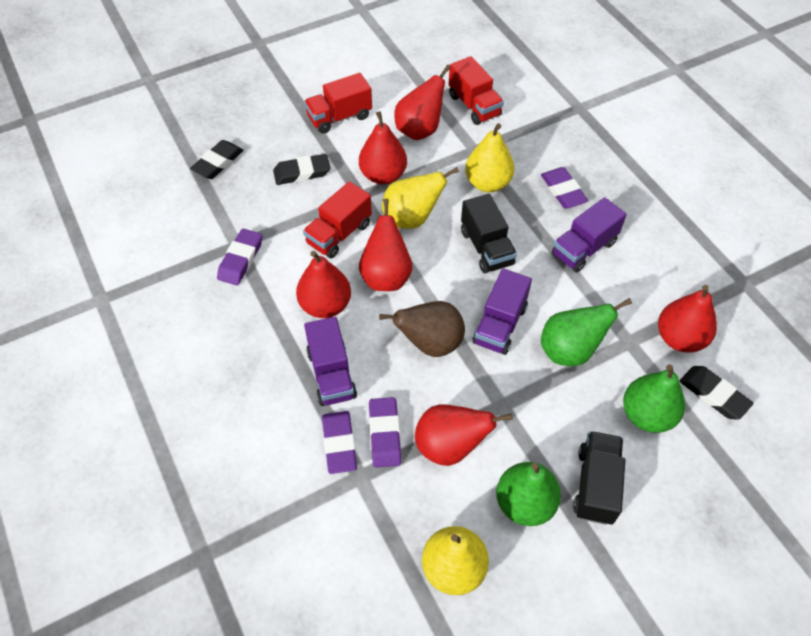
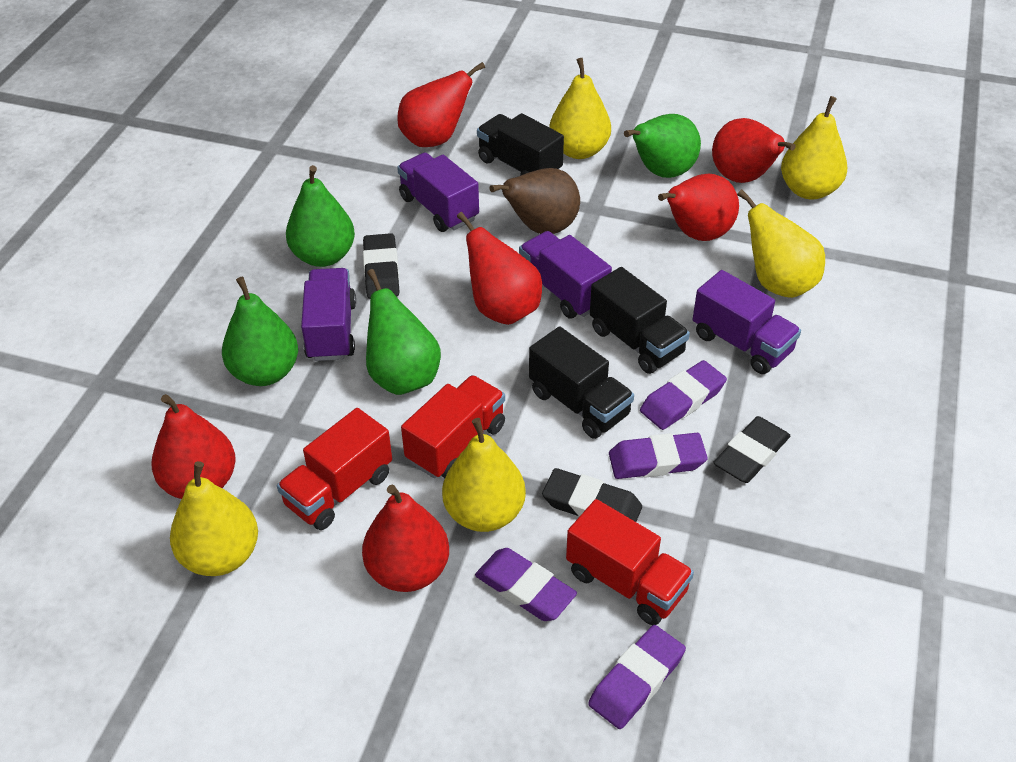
black truck: [461,194,517,273] [573,431,626,525] = 2 -> [477,113,564,176] [529,326,634,439] [590,267,690,374] = 3
green pear: [496,462,561,526] [541,298,632,366] [623,364,685,433] = 3 -> [222,277,298,386] [286,165,355,267] [366,269,441,395] [624,114,701,178] = 4
purple truck: [304,317,357,406] [473,268,532,355] [552,197,627,273] = 3 -> [301,268,356,361] [397,152,479,232] [519,231,612,319] [693,270,801,374] = 4
yellow pear: [382,167,459,229] [422,526,489,595] [465,123,515,192] = 3 -> [170,461,258,576] [442,418,526,532] [549,58,611,159] [737,189,825,298] [781,96,847,200] = 5

